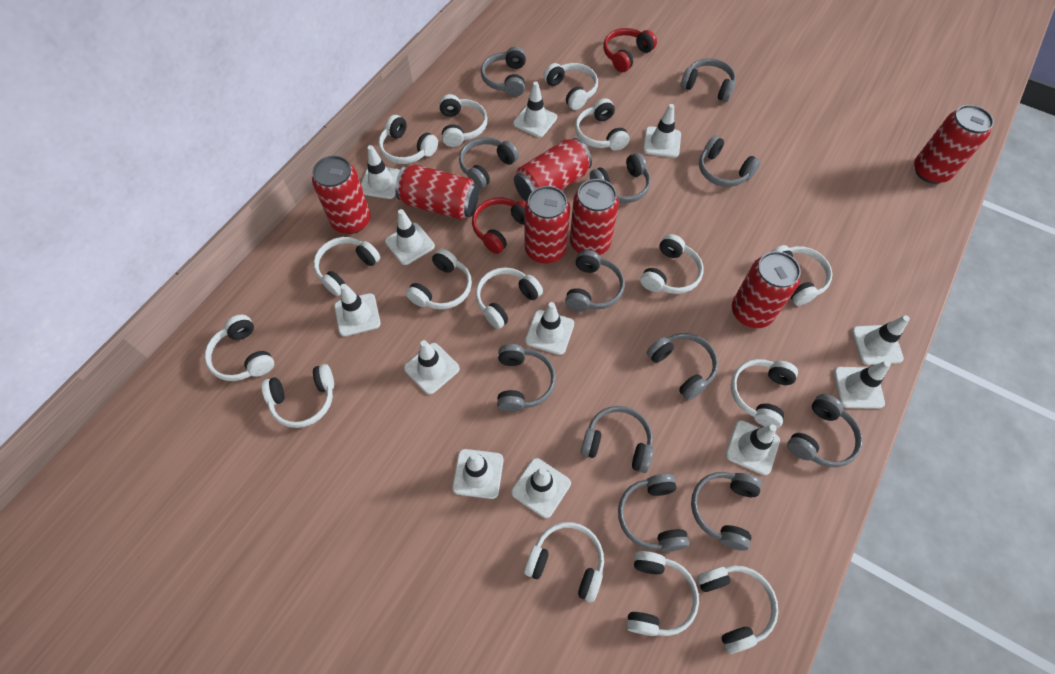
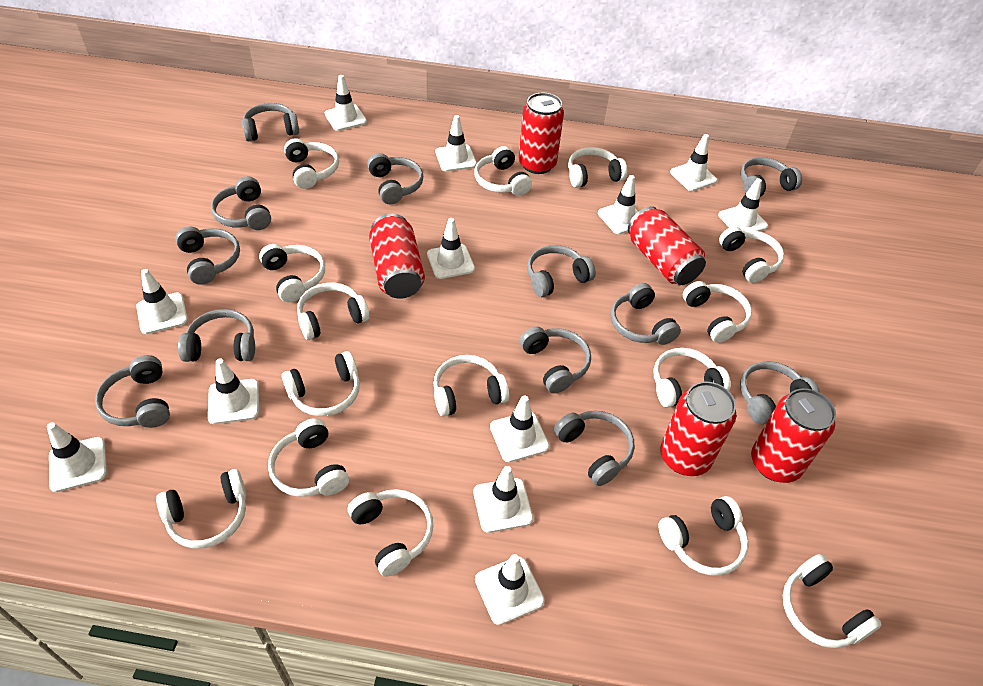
red can: [312,156,371,234] [395,165,479,220] [514,138,592,201] [524,186,570,264] [570,179,619,255] [732,251,801,328] [914,105,994,184] = 7 -> [369,213,425,299] [519,93,564,174] [628,206,706,285] [661,382,737,476] [751,388,836,483] = 5
red headphones: [472,197,526,254] [603,28,657,72] = 2 -> none = 0

